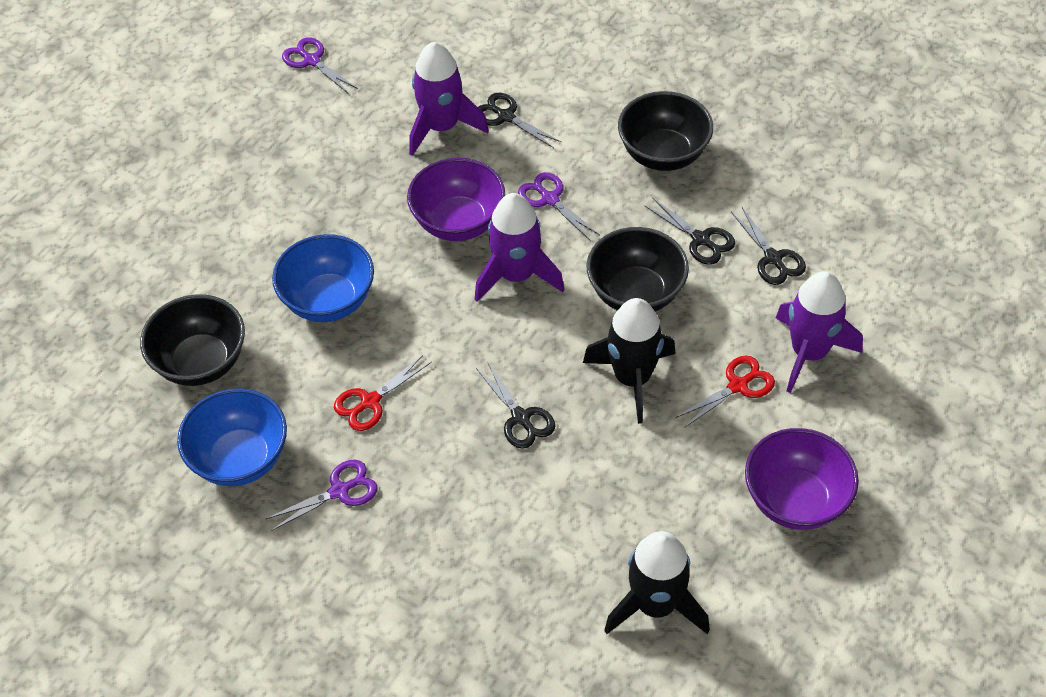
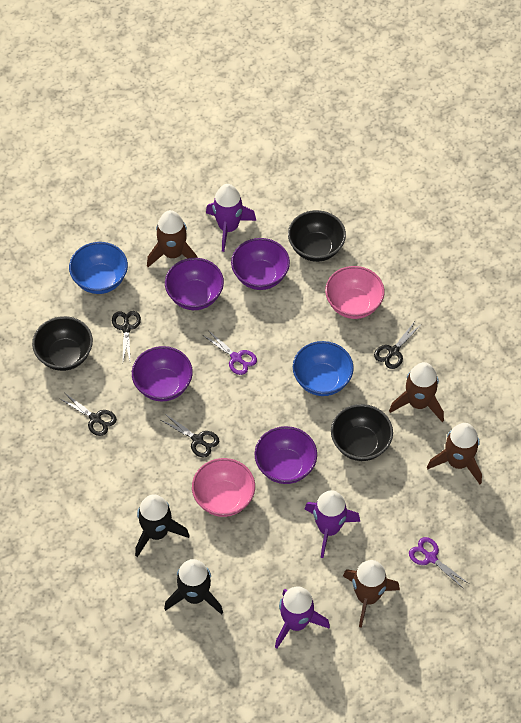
brown rocket: none = 0 -> [147,210,198,267] [343,560,400,628] [389,362,444,422] [427,423,482,484] = 4
pink bowl: none = 0 -> [192,458,255,517] [325,266,385,319] = 2
purple bowl: [407,158,505,241] [745,428,859,530] = 2 -> [132,346,193,401] [165,258,224,310] [231,238,290,290] [255,426,317,484] = 4
purple scissors: [266,460,378,531] [282,37,358,94] [518,172,600,241] = 3 -> [203,330,257,375] [409,537,469,589] = 2
red scissors: [334,355,432,431] [676,356,775,428] = 2 -> none = 0

